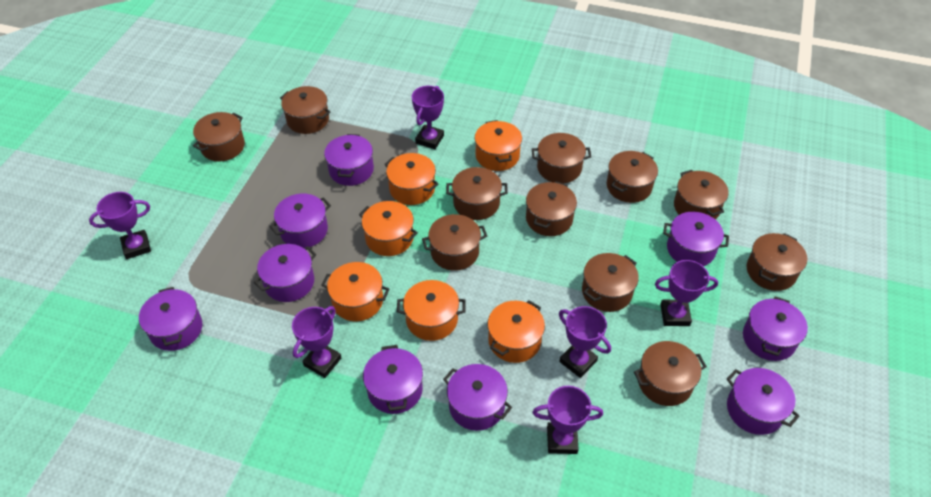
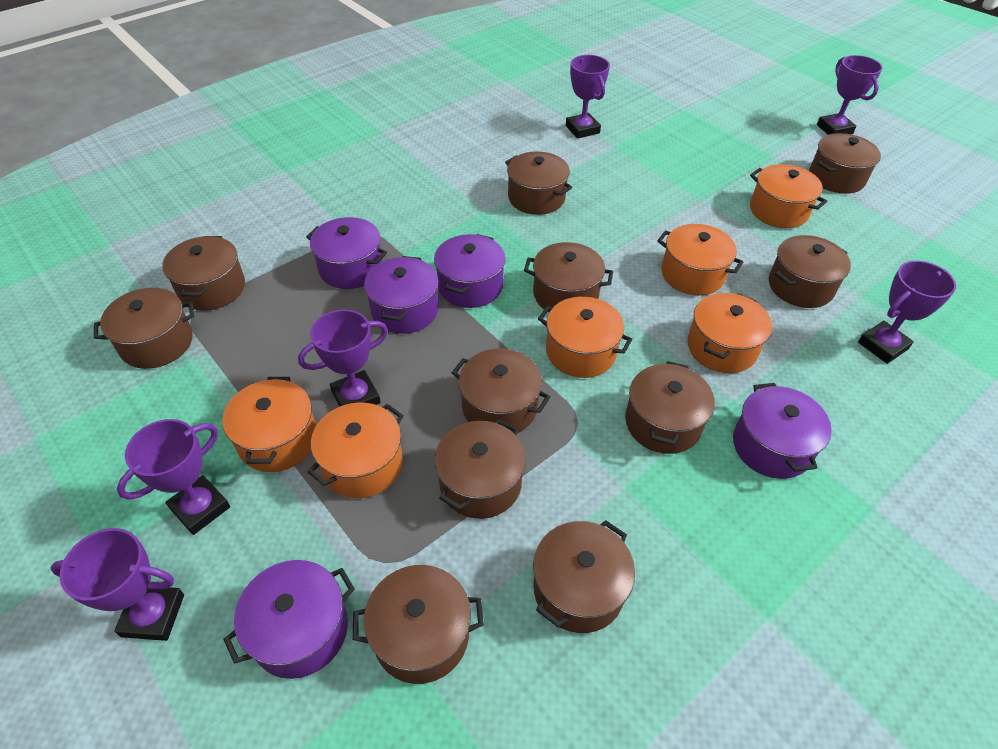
purple pot: [139,287,202,351] [254,244,316,302] [270,194,331,248] [324,134,374,186] [363,345,423,414] [443,364,512,431] [663,212,729,266] [727,368,799,435] [743,296,808,361] = 9 -> [223,560,355,679] [306,217,387,289] [364,256,439,334] [434,234,506,308] [733,383,832,479] = 5

